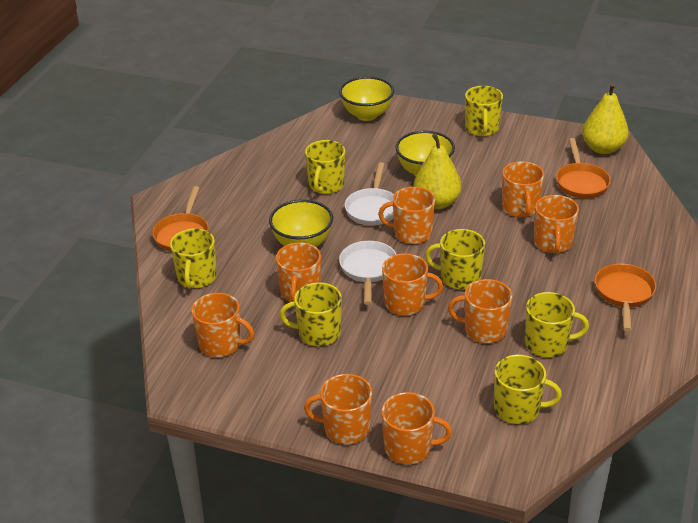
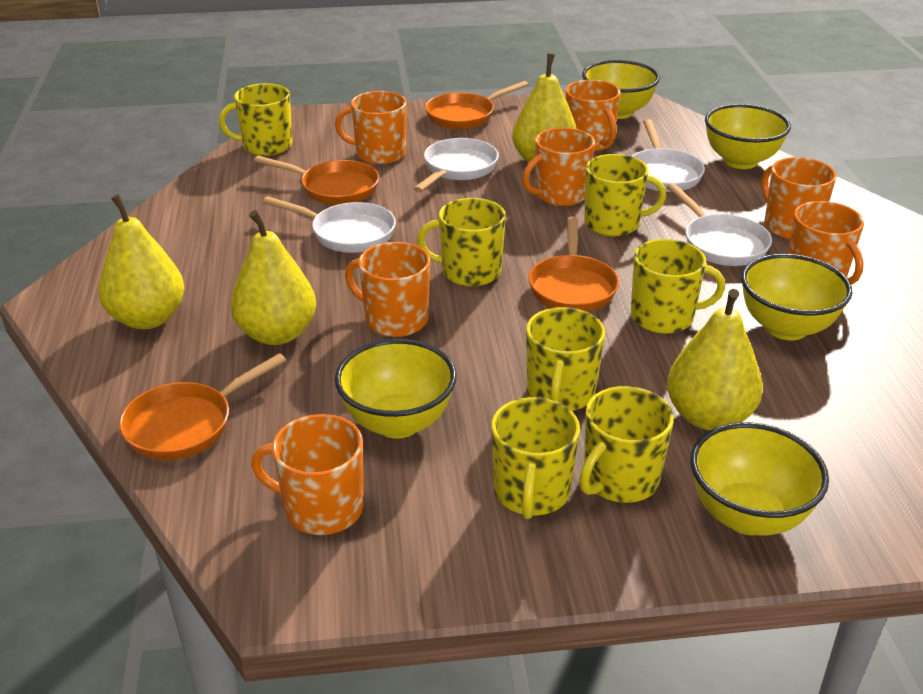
orange mug: [191,293,254,357] [276,243,321,302] [304,374,372,444] [378,187,435,244] [382,253,443,316] [382,392,452,464] [448,279,512,343] [502,162,544,217] [534,195,579,253] = 9 -> [251,414,364,535] [335,91,407,164] [345,242,430,337] [523,127,595,206] [566,80,620,151] [761,157,836,239] [788,201,864,285] = 7
orange pan: [152,186,209,252] [556,138,611,199] [595,264,656,331] = 3 -> [119,353,286,460] [254,156,379,205] [425,81,529,130] [528,217,619,312] = 4
white pan: [339,241,396,305] [345,162,394,226] = 2 -> [263,196,396,253] [413,138,499,192] [632,119,705,192] [667,183,772,266] = 4
yellow bowl: [269,199,333,247] [339,76,394,121] [395,131,455,176] = 3 -> [335,339,457,439] [582,60,660,119] [690,422,829,535] [705,104,791,169] [741,254,852,340] = 5
yellow pear: [413,133,462,209] [582,83,629,154] = 2 -> [98,194,185,329] [231,210,316,345] [512,54,577,163] [667,289,763,430] = 4

